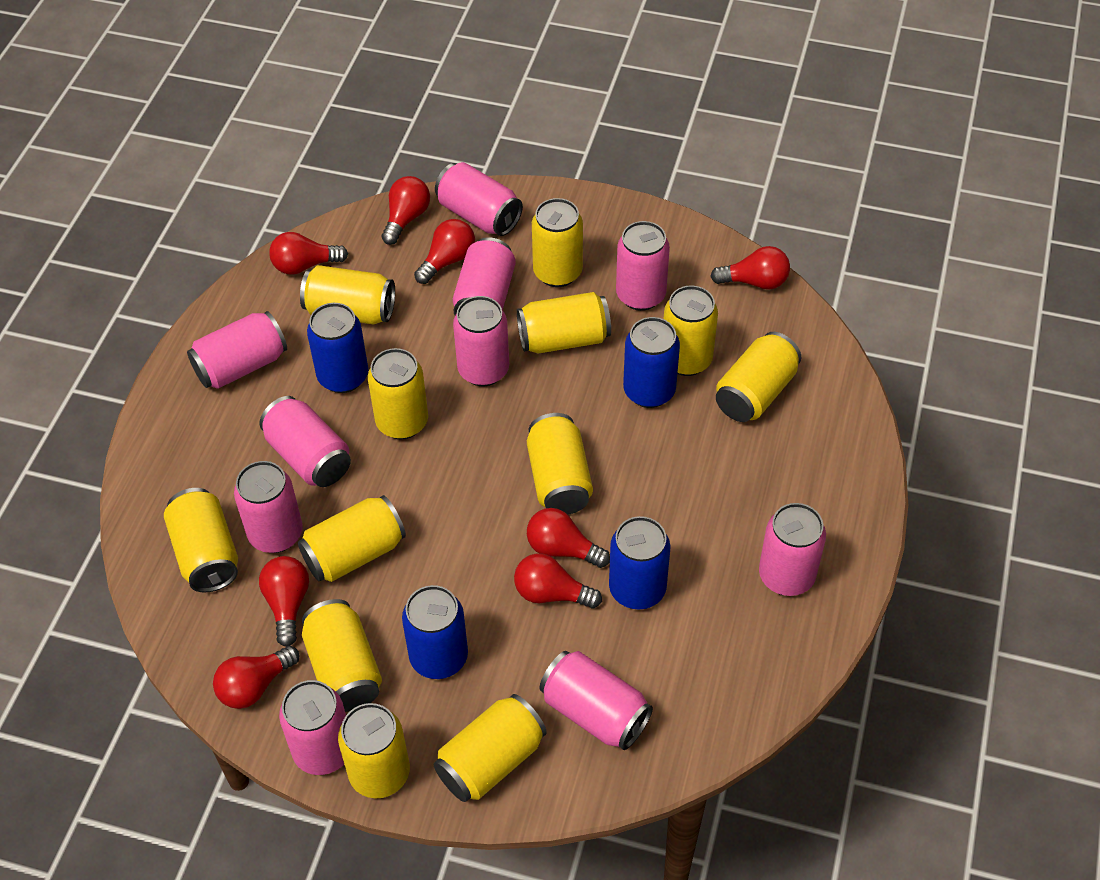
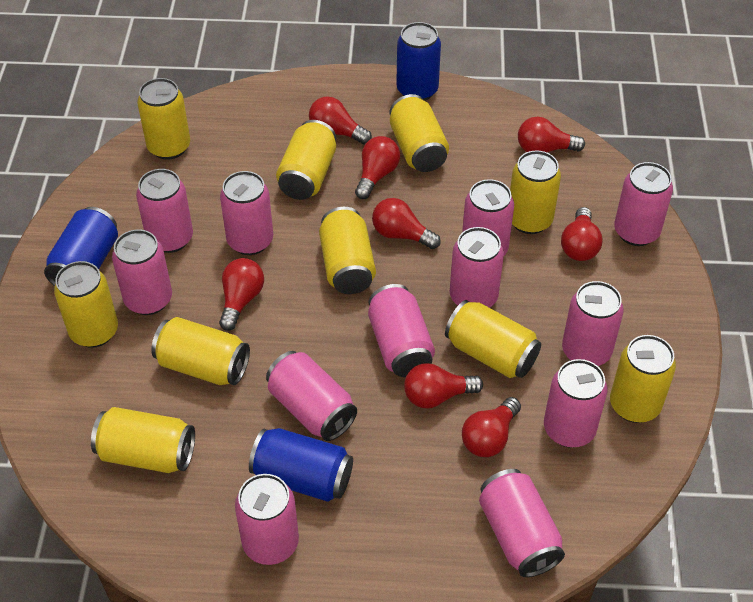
blue can: [307,303,368,393] [402,585,468,679] [609,516,670,609] [623,317,680,408] = 4 -> [44,207,118,286] [249,428,353,502] [396,22,441,101] = 3
pink can: [187,311,287,389] [234,461,303,553] [260,396,351,487] [279,680,346,775] [435,162,523,236] [453,237,516,315] [453,296,509,386] [540,651,653,750] [616,221,670,311] [759,503,826,596] = 10 -> [112,229,172,315] [136,169,193,253] [220,171,273,255] [235,474,299,565] [266,351,357,441] [368,284,435,377] [450,227,504,308] [462,179,514,255] [479,469,565,577] [544,359,607,448] [562,281,624,366] [614,162,673,246] = 12
yellow can: [164,488,238,592] [298,495,406,582] [300,265,395,325] [302,599,382,712] [338,703,410,798] [368,348,428,439] [434,694,547,802] [517,292,611,354] [527,413,593,515] [532,198,583,287] [664,285,718,376] [716,332,801,422] = 12 -> [54,261,118,348] [91,407,195,473] [137,78,190,160] [151,317,250,385] [276,120,336,200] [319,207,376,294] [390,94,449,172] [445,300,541,378] [510,150,561,234] [610,335,676,423] = 10

